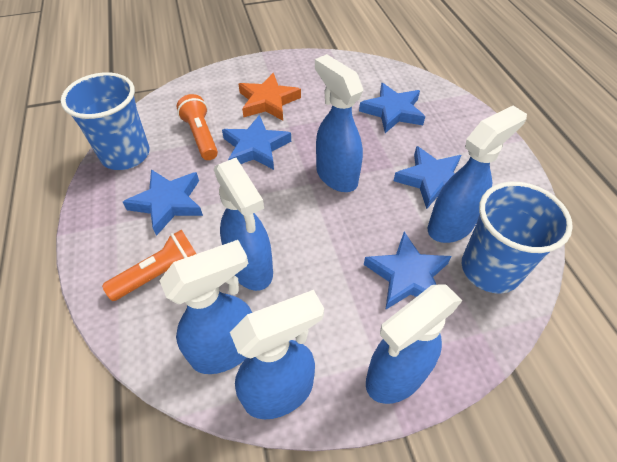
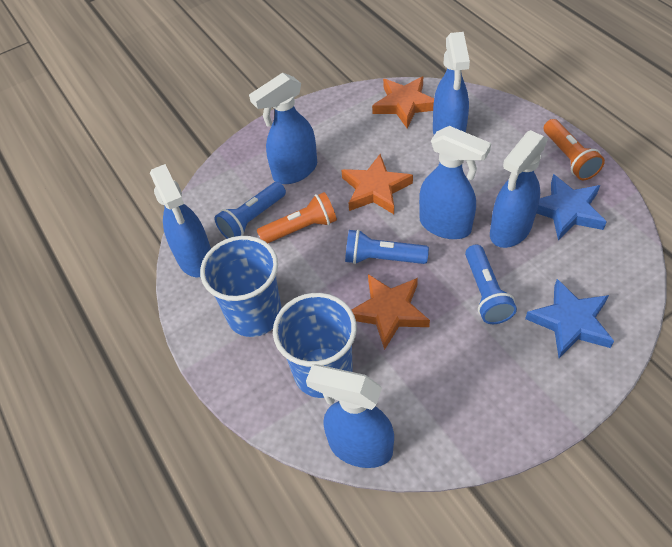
blue flashlight: none = 0 -> [214,182,286,239] [345,229,429,264] [465,245,517,324] = 3
blue star: [123,169,203,236] [222,115,291,170] [359,83,425,133] [364,232,452,310] [394,146,461,209] = 5 -> [525,279,614,358] [537,174,607,240] = 2
orange star: [239,73,301,121] = 1 -> [341,154,413,214] [352,274,430,350] [372,76,434,128] = 3

